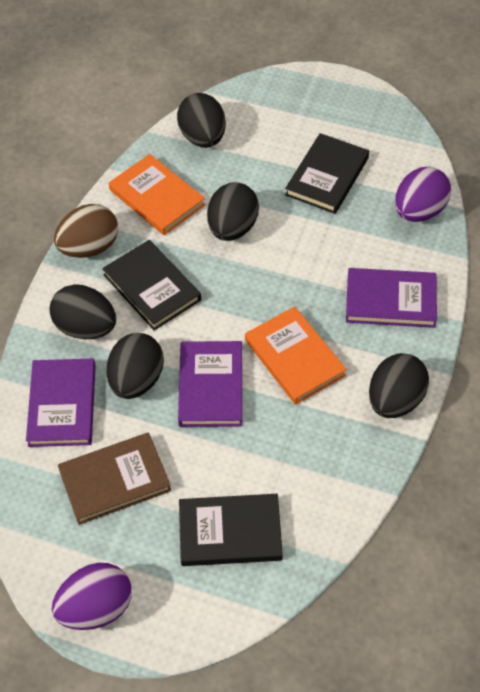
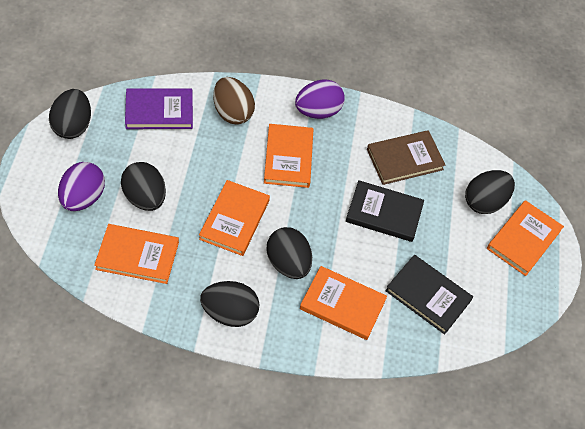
black book: [102,240,201,331] [179,494,283,566] [285,133,369,214] = 3 -> [346,180,424,242] [385,255,473,334] = 2
orange book: [109,154,205,235] [245,306,347,405] = 2 -> [94,224,179,284] [199,180,270,256] [264,124,314,188] [300,266,387,340] [487,200,564,276] = 5
purple book: [26,358,96,447] [178,341,242,427] [346,268,437,328] = 3 -> [125,89,193,129] = 1

